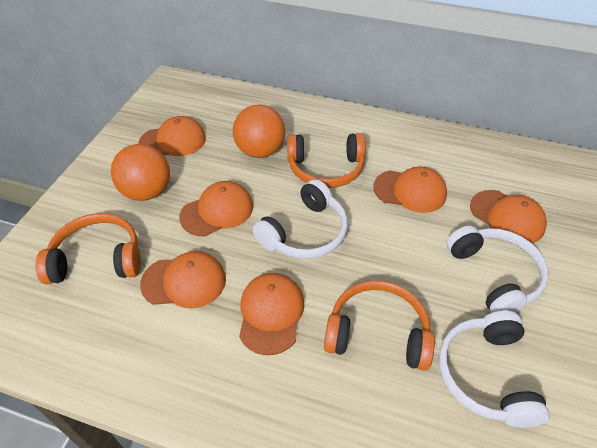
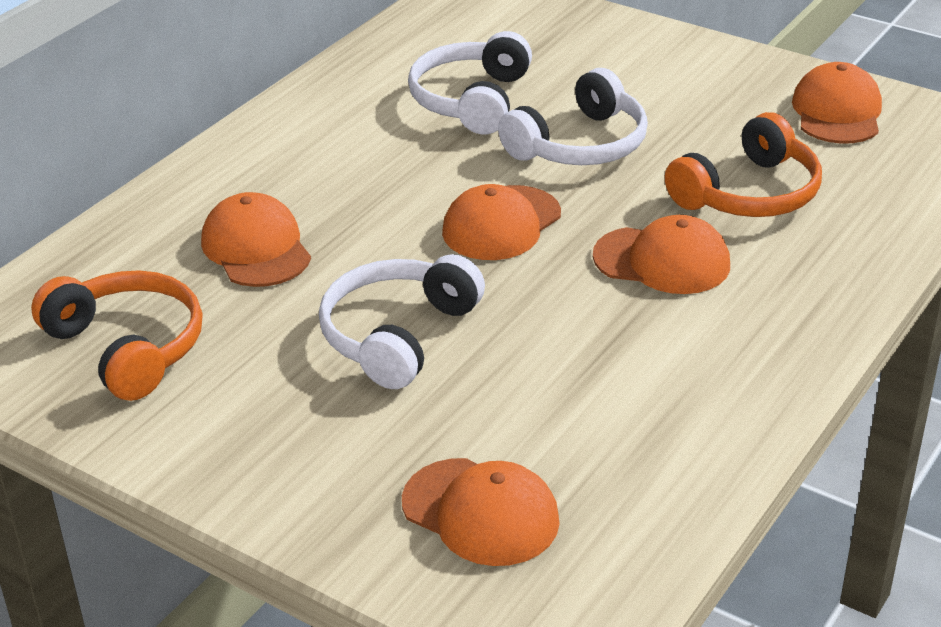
orange ball: [111,144,170,201] [233,105,285,158] = 2 -> none = 0
orange cap: [138,116,206,156] [140,251,226,308] [179,181,253,236] [239,273,304,355] [374,167,447,213] [470,190,547,243] = 6 -> [201,192,311,287] [402,458,560,566] [442,184,561,260] [593,215,730,294] [792,62,882,144] = 5
orange headphones: [35,213,141,284] [287,133,366,188] [324,281,435,371] = 3 -> [31,270,203,401] [665,112,822,217] = 2

